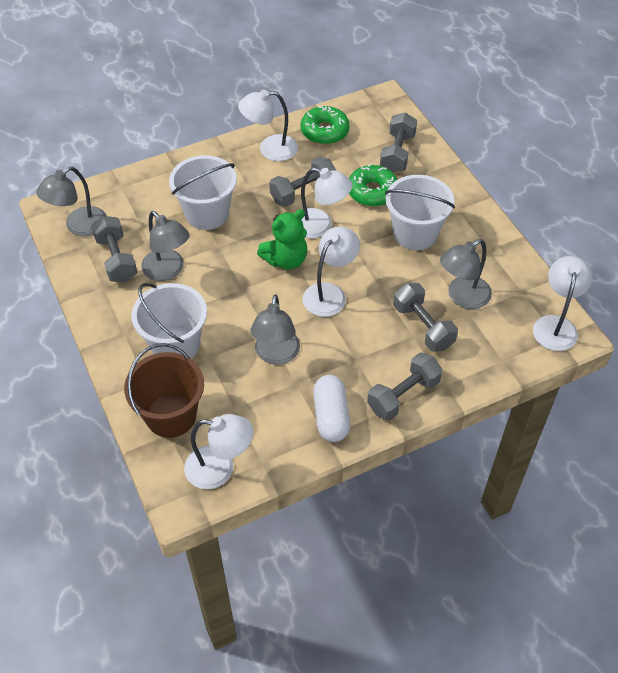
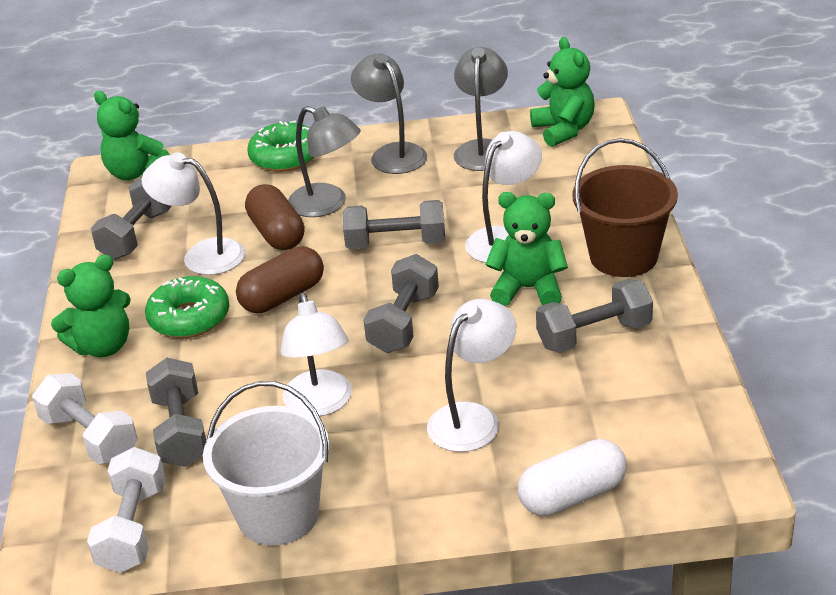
brown capsule: none = 0 -> [236,247,324,313] [245,184,305,250] = 2
green teddy bear: [257,209,307,270] = 1 -> [51,255,131,357] [94,91,170,180] [485,192,568,306] [530,37,595,147] = 4
grey lamp: [36,166,106,236] [141,211,190,281] [250,294,300,365] [440,239,492,309] = 4 -> [288,106,361,217] [351,53,427,174] [454,47,508,171] = 3
white bucket: [131,283,207,359] [169,155,237,230] [385,175,455,250] = 3 -> [203,381,330,545] = 1
white dumbbell: none = 0 -> [32,373,138,464] [87,447,166,573] = 2
white lamp: [184,414,253,489] [238,90,298,161] [301,168,353,238] [303,227,360,317] [533,256,592,351] = 5 -> [142,152,245,275] [281,293,352,416] [427,299,516,452] [465,131,542,263] = 4

